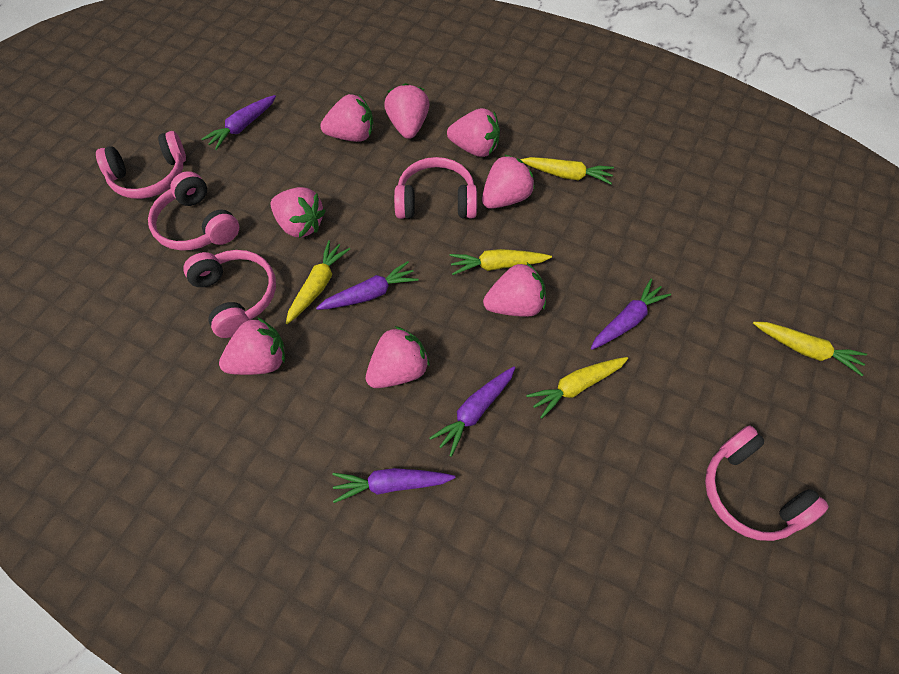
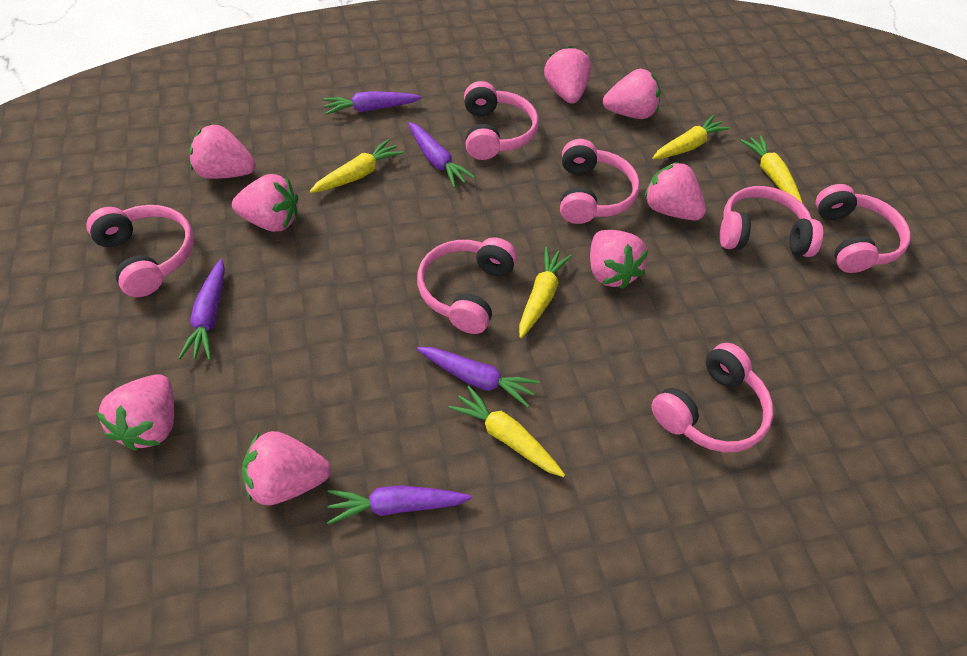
pink headphones: [96,131,186,199] [148,171,239,251] [183,250,276,338] [394,157,477,219] [705,425,829,541] = 5 -> [87,205,194,297] [417,237,517,334] [464,81,539,160] [560,139,640,224] [651,343,773,452] [720,186,823,257] [816,184,911,273] = 7

